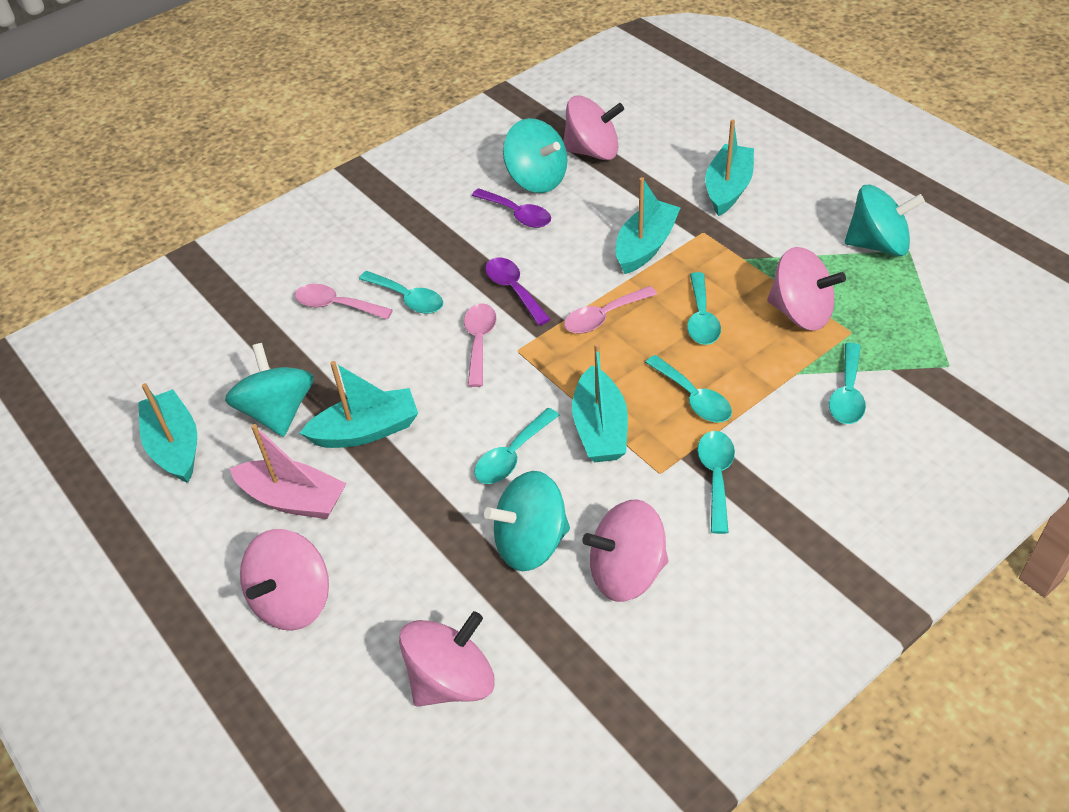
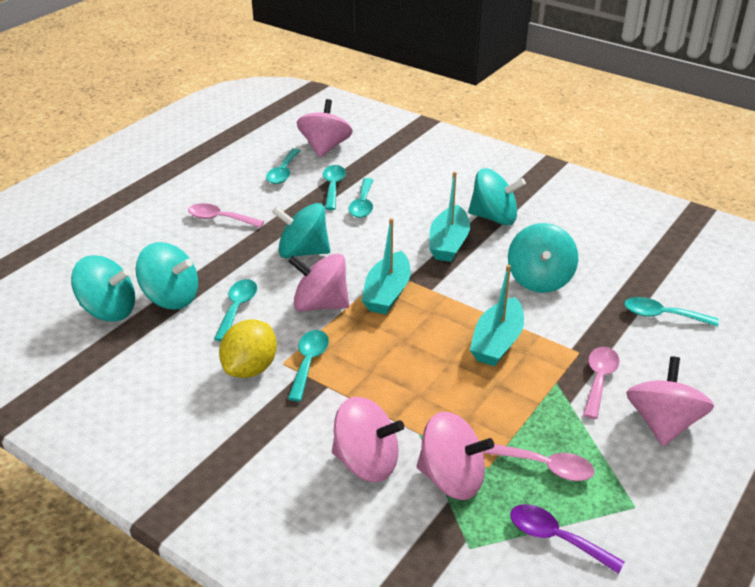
pink boat: [230,424,346,519] = 1 -> none = 0
purple spoon: [472,188,551,228] [485,258,551,326] = 2 -> [510,504,625,574] = 1
turquoise boat: [138,383,197,483] [300,361,418,448] [572,343,628,462] [616,177,680,274] [705,119,754,216] = 5 -> [361,218,411,314] [429,171,470,262] [470,265,524,366] = 3
turquoise spinning top: [225,343,314,437] [484,471,570,571] [503,118,568,193] [844,184,925,257] = 4 -> [71,255,135,322] [136,242,198,310] [272,203,330,258] [468,168,526,225] [508,223,578,293] = 5
yellow lemon: none = 0 -> [219,319,277,378] = 1

